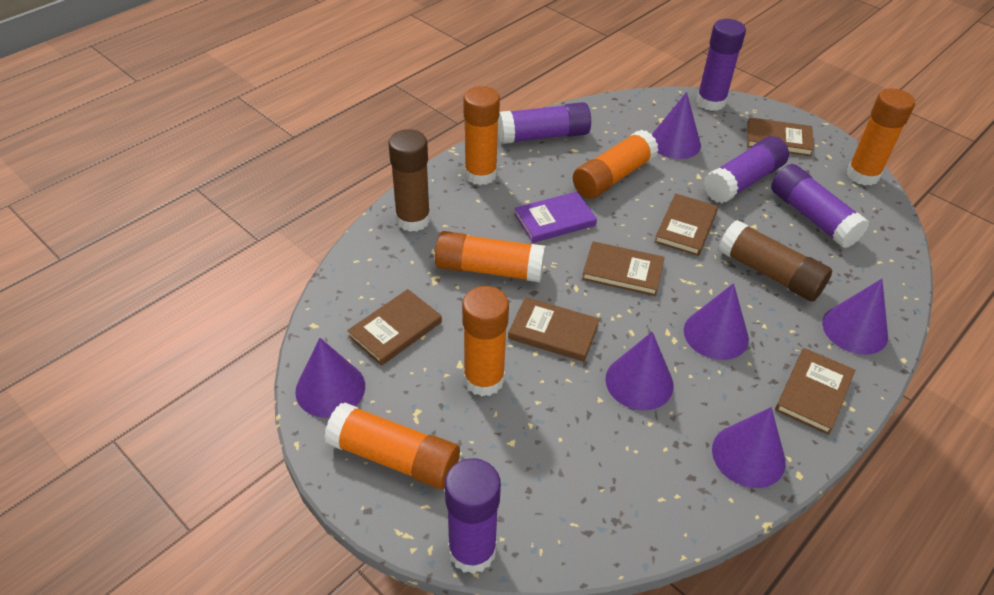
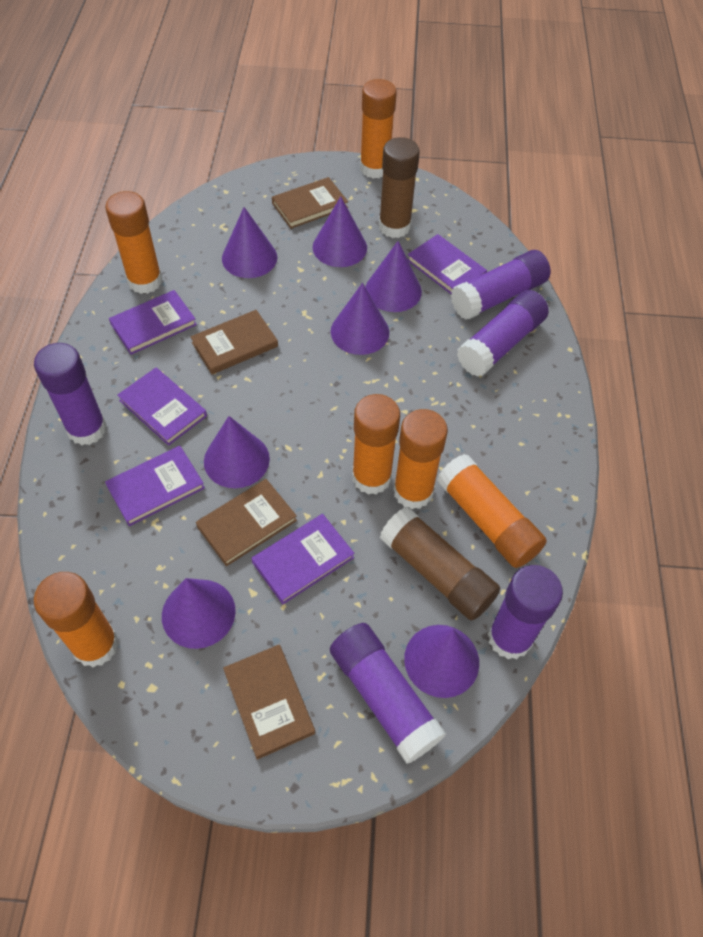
brown book: [347,289,442,366] [508,297,600,362] [582,241,665,296] [654,193,718,256] [747,117,814,156] [775,348,855,435] = 6 -> [190,310,278,374] [196,479,297,566] [223,645,315,760] [272,177,348,229] = 4
purple book: [514,191,597,243] = 1 -> [105,446,205,526] [109,290,197,355] [117,368,207,446] [251,514,355,604] [407,234,487,294] = 5
purple cone: [295,338,365,418] [605,332,673,410] [652,92,701,159] [684,283,749,360] [712,407,786,488] [822,279,888,355] = 6 -> [162,578,236,649] [204,416,270,488] [222,207,277,278] [313,196,367,267] [331,283,389,355] [365,241,422,312] [404,625,479,698] = 7

